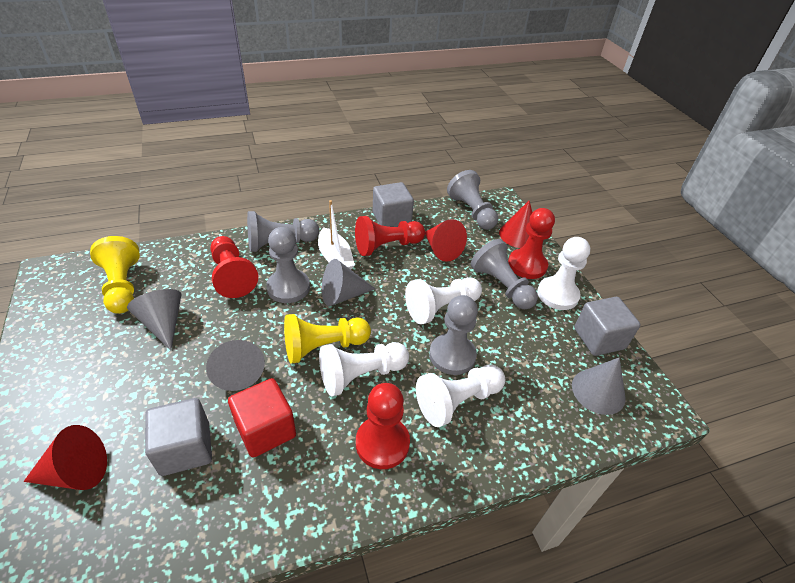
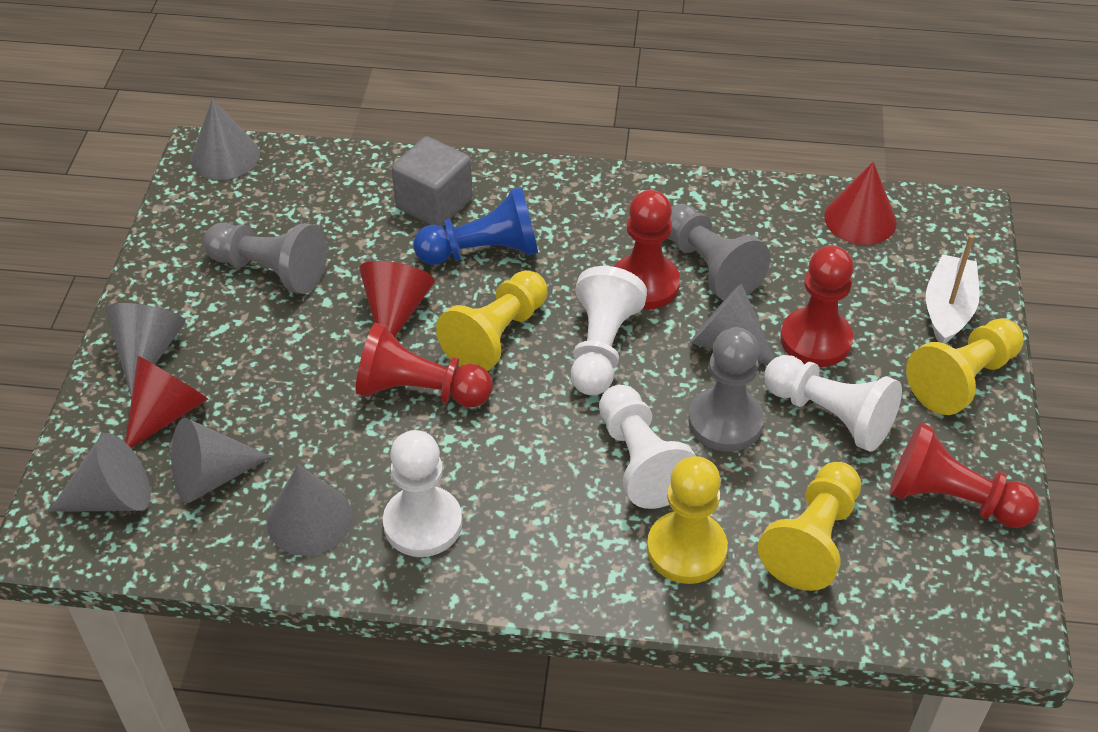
blue pawn: none = 0 -> [413,187,538,265] = 1
grey cone: [127,289,182,350] [206,340,265,391] [322,259,376,306] [572,357,625,415] = 4 -> [49,433,151,512] [105,303,185,397] [171,418,271,503] [191,98,260,180] [267,465,353,556] [690,284,775,365] = 6
grey cube: [145,398,212,476] [373,182,414,227] [574,297,641,356] = 3 -> [392,136,473,227] = 1
grey pawn: [247,211,319,252] [266,227,310,303] [429,295,478,375] [447,170,498,230] [471,239,538,309] = 5 -> [203,223,327,294] [668,204,770,301] [688,327,764,451] = 3
red cube: [228,378,296,458] = 1 -> none = 0
yellow pawn: [90,236,140,314] [284,314,371,364] = 2 -> [436,270,547,371] [647,456,728,584] [758,462,861,591] [906,318,1024,415] = 4

